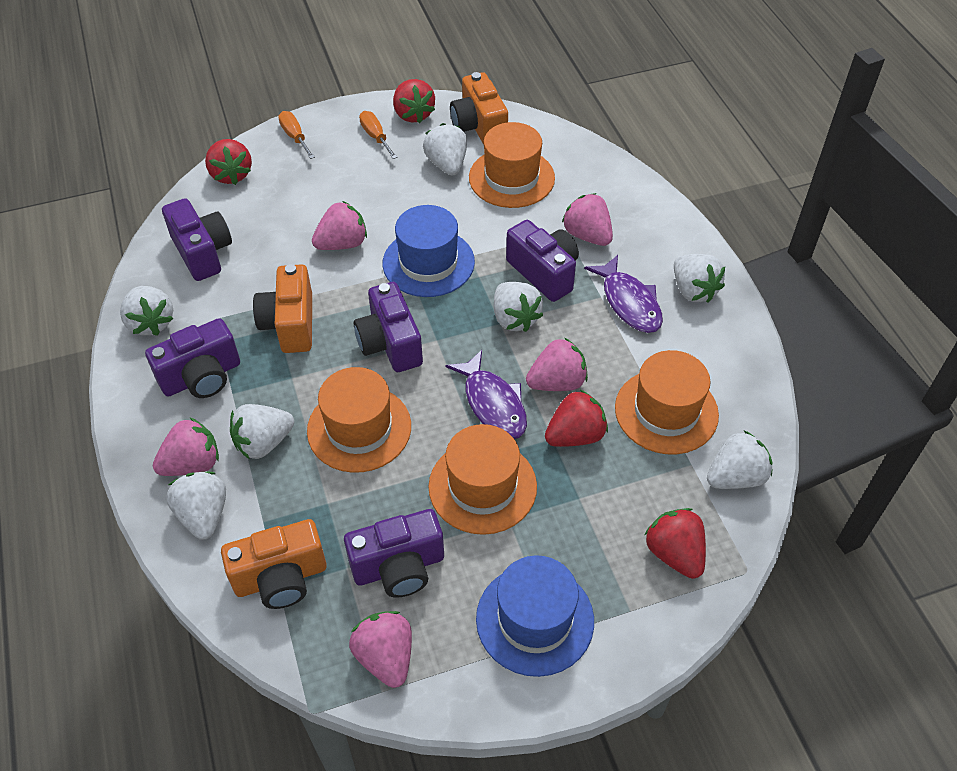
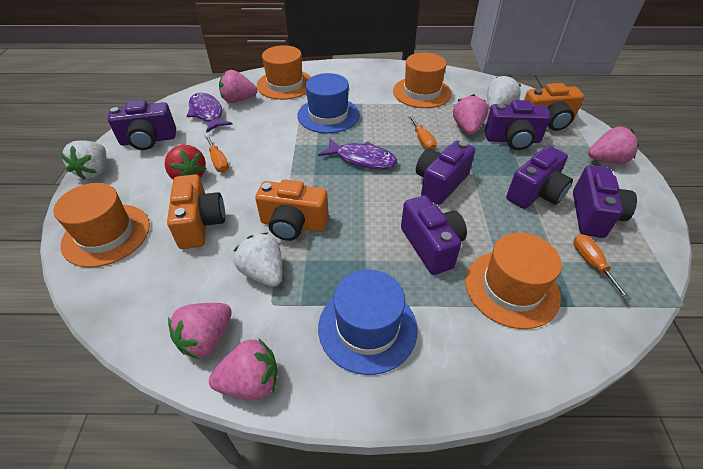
orange screwdriver: [278,111,315,159] [359,111,398,159] = 2 -> [205,135,229,173] [408,115,437,150] [574,234,631,300] = 3
purple camera: [145,318,240,398] [162,198,232,281] [344,509,444,598] [354,282,423,372] [506,220,579,302] = 5 -> [108,100,176,150] [401,195,467,275] [416,140,475,205] [485,100,551,150] [506,146,573,209] [573,165,637,238] = 6
red strawberry: [205,139,252,185] [393,79,435,123] [545,390,608,447] [645,508,706,579] = 4 -> [165,145,207,179] = 1
white strawberry: [120,286,174,336] [166,472,226,540] [230,404,294,459] [423,123,467,175] [494,282,543,332] [674,254,725,302] [707,430,773,489] = 7 -> [60,140,106,180] [234,233,283,287] [487,75,521,109] = 3

